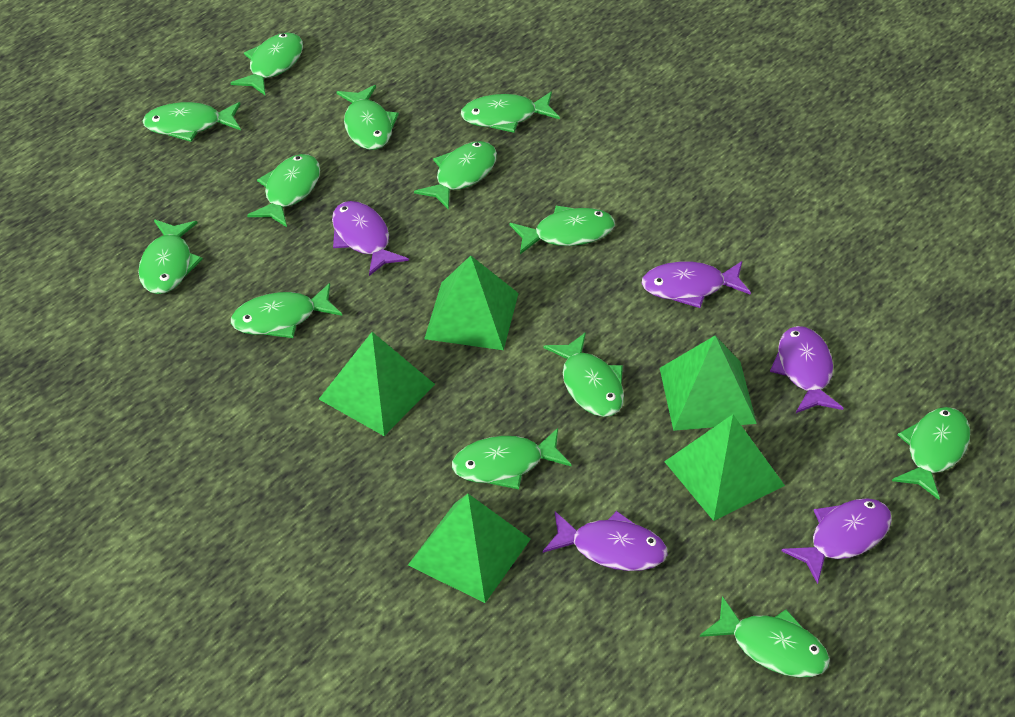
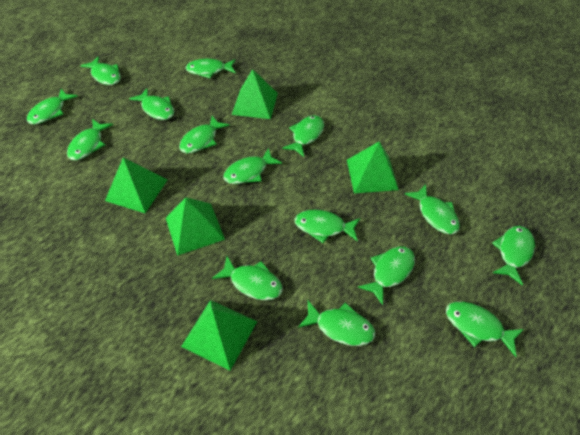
green fish: [138,220,203,294] [142,102,241,142] [230,33,303,95] [231,283,342,338] [247,154,320,227] [337,85,399,150] [414,141,497,210] [452,428,571,489] [461,91,560,133] [509,206,615,254] [544,332,624,417] [700,596,830,678] [892,407,970,500] = 13 -> [27,89,78,125] [67,119,113,160] [80,56,121,85] [129,88,174,120] [179,116,230,153] [186,59,236,78] [212,256,283,300] [223,148,282,184] [282,115,324,157] [295,210,360,243] [298,301,375,346] [358,246,415,305] [405,184,460,234] [446,302,524,357] [492,226,535,285] = 15
purple fish: [332,201,409,276] [543,511,668,571] [642,261,751,308] [770,326,843,413] [782,498,892,584] = 5 -> none = 0

